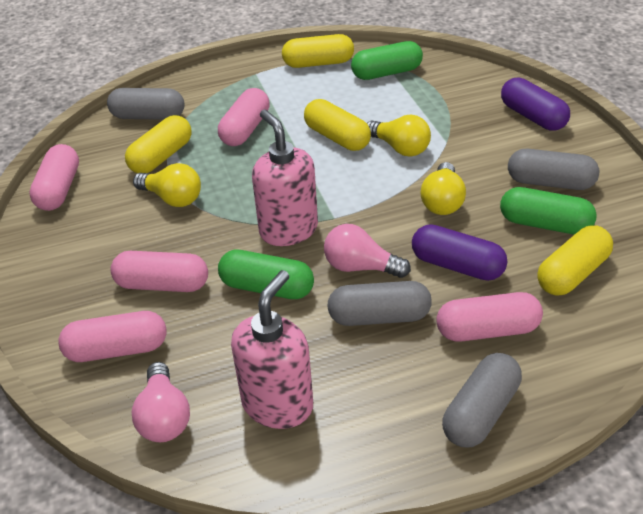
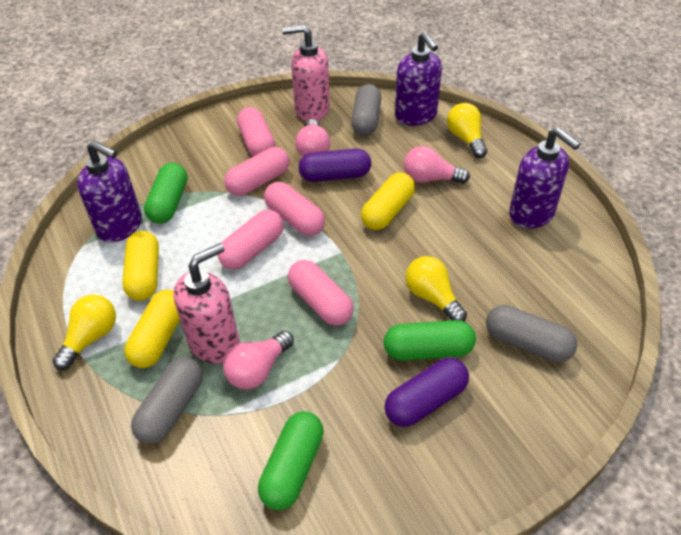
grey capsule: [107,88,185,120] [327,281,432,326] [442,353,522,447] [508,149,599,190] = 4 -> [131,357,203,444] [351,84,381,136] [486,305,577,362] = 3
pink light bulb: [131,362,190,442] [324,224,411,278] = 2 -> [223,331,294,389] [295,119,330,157] [404,146,470,184] = 3
purple soap dispenser: none = 0 -> [77,140,142,243] [395,32,442,126] [509,127,580,228] = 3
yellow capsule: [125,115,192,173] [282,34,354,68] [304,99,371,151] [537,225,613,296] = 4 -> [122,231,159,301] [124,290,180,368] [361,172,415,230] = 3

